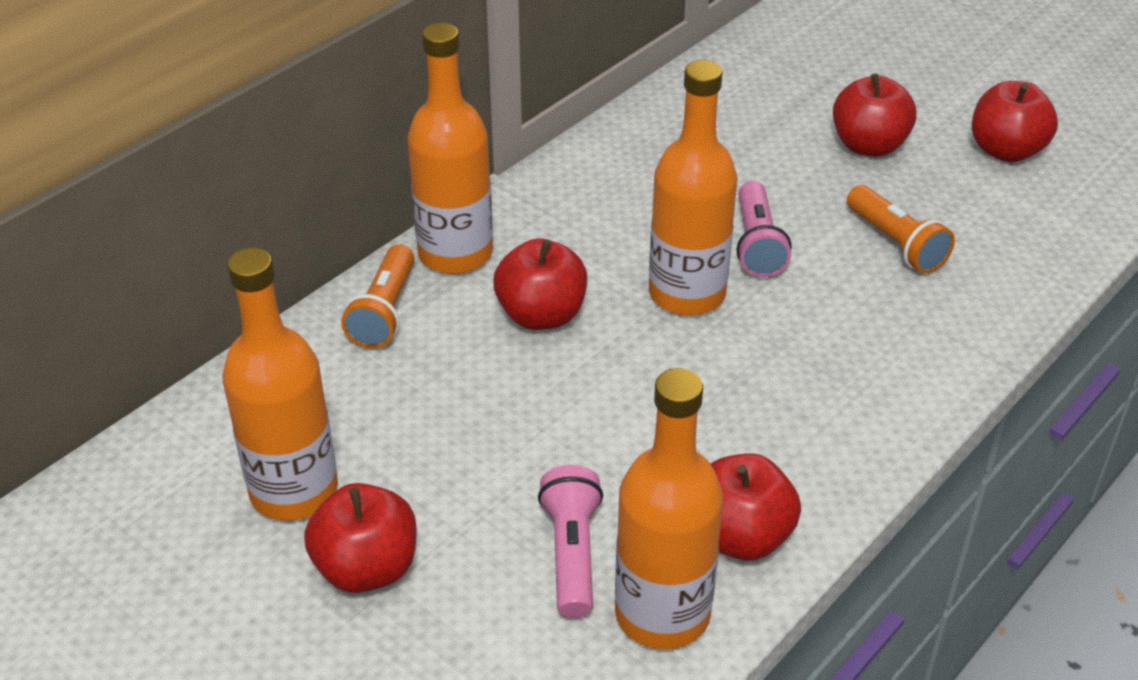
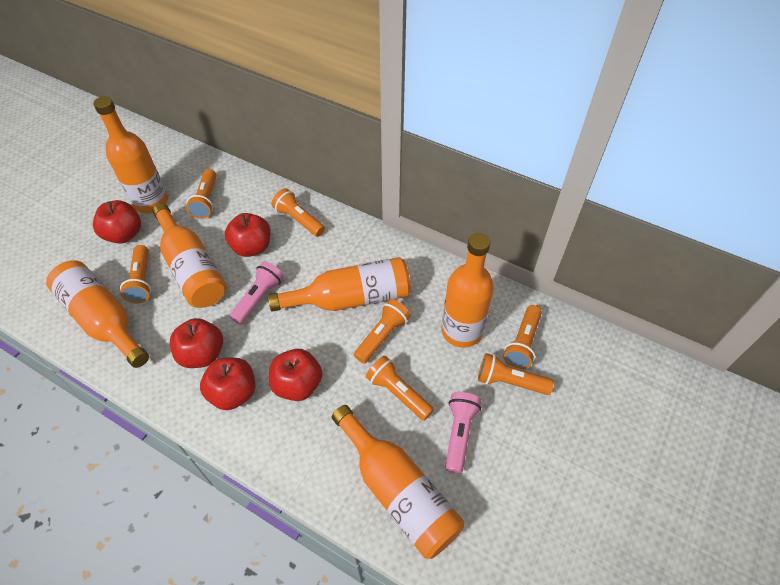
orange bottle: [222,248,338,521] [407,23,493,274] [615,368,723,650] [649,60,737,316] = 4 -> [46,260,149,368] [93,96,168,213] [152,203,227,308] [268,257,411,312] [332,405,464,559] [441,233,494,348] = 6
orange flashlight: [341,244,415,349] [847,185,955,273] = 2 -> [120,245,151,303] [186,169,216,219] [271,188,325,237] [354,299,411,364] [366,356,434,421] [478,353,554,395] [503,305,542,369] = 7

